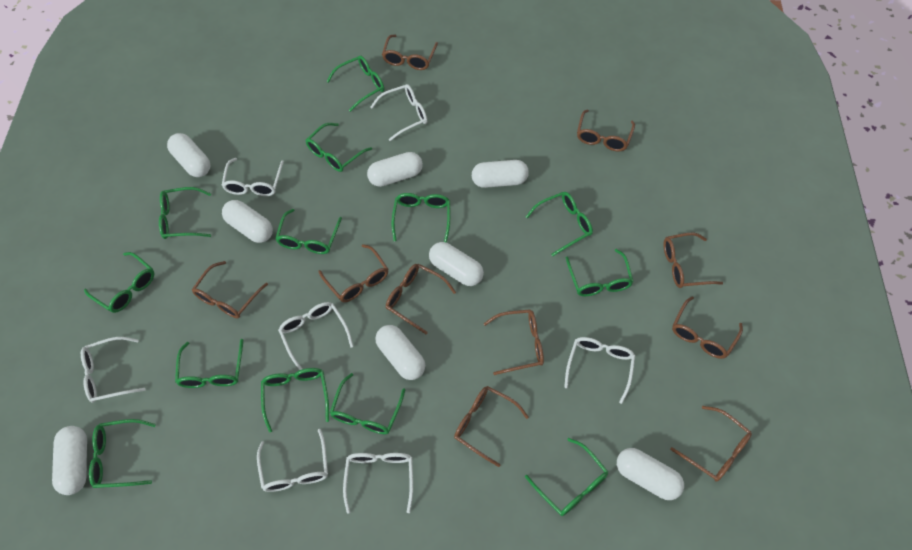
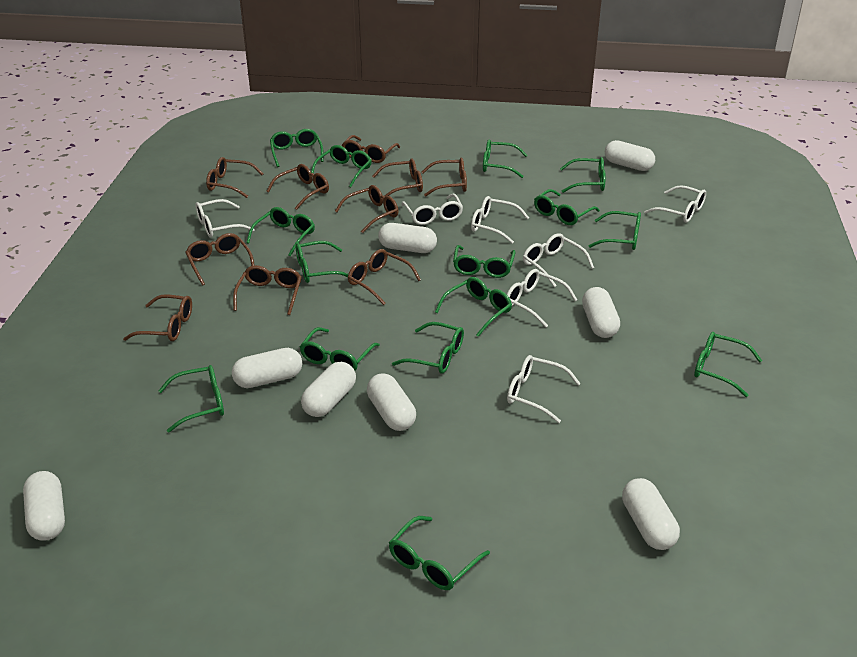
green glasses: [84,252,154,313] [89,419,156,488] [159,187,211,239] [175,339,243,388] [261,368,329,432] [275,209,342,254] [306,123,372,172] [326,56,384,112] [330,373,405,434] [391,193,450,243] [525,438,608,516] [526,192,593,256] [566,249,634,297] = 13 -> [158,365,224,433] [246,207,315,256] [270,129,323,167] [296,241,348,283] [300,327,380,371] [311,145,372,187] [389,516,490,590] [392,322,464,374] [435,277,512,337] [453,245,516,278] [483,139,527,178] [534,189,600,225] [560,157,606,193] [589,211,641,250] [694,332,762,397] = 15

